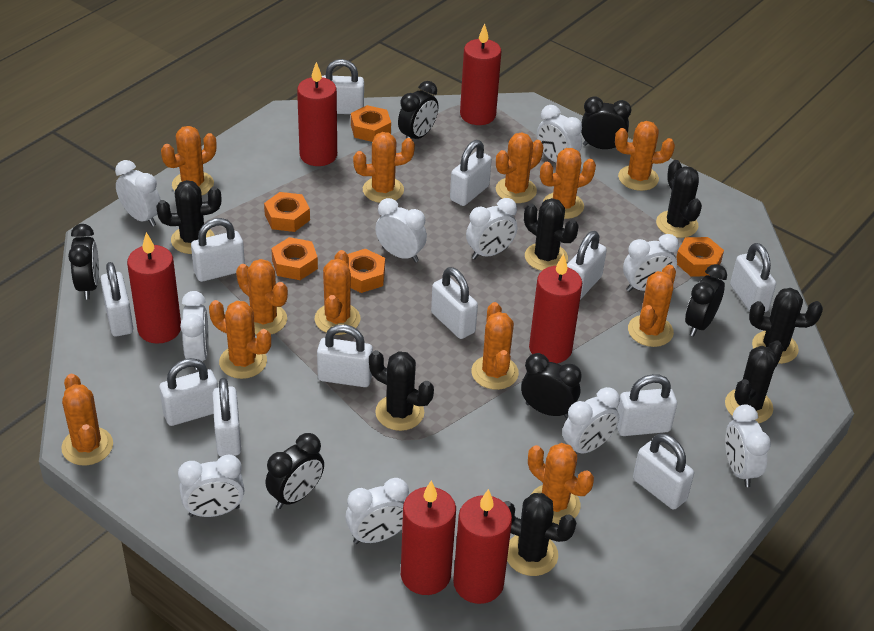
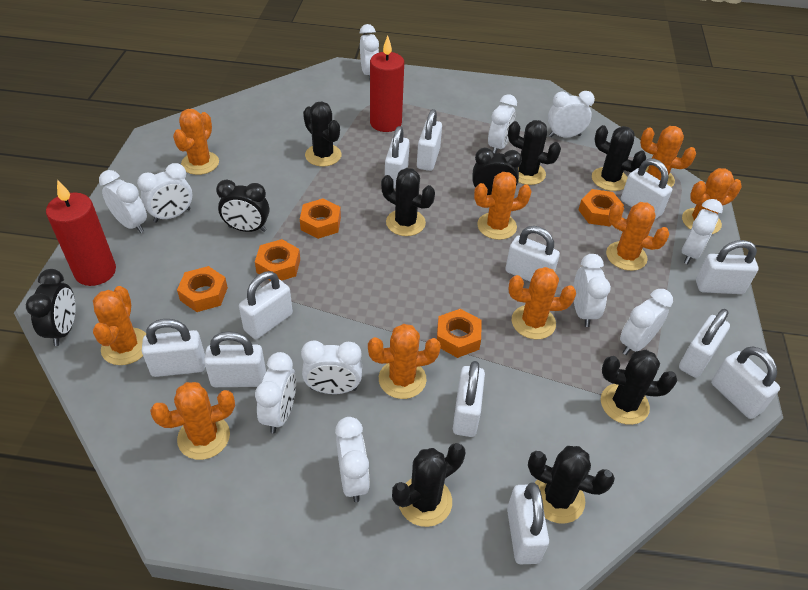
black clock: [68,224,99,300] [265,433,324,509] [398,81,438,139] [521,353,582,418] [581,96,631,149] [685,264,727,336] = 6 -> [26,269,76,346] [216,179,269,232] [472,148,522,195] = 3
orange cactus: [61,374,113,465] [161,126,216,195] [209,300,271,379] [236,259,288,335] [315,250,360,335] [353,132,415,203] [471,302,519,390] [496,132,543,203] [528,443,594,524] [540,148,596,219] [615,121,675,191] [628,265,676,347] = 12 -> [93,286,146,365] [150,382,235,460] [173,109,219,175] [368,324,441,399] [474,172,532,240] [509,267,576,340] [606,202,670,271] [640,126,696,187] [682,168,742,234] = 9
red candle: [127,232,181,344] [297,62,337,166] [401,481,456,595] [453,489,512,604] [460,23,501,125] [529,254,582,363] = 6 -> [46,179,116,286] [370,36,404,132] = 2
white clock: [115,160,161,226] [178,455,244,517] [180,291,209,370] [345,478,409,544] [375,198,427,262] [466,198,517,260] [537,105,582,163] [562,387,620,454] [623,234,679,292] [725,405,771,487] = 10 -> [99,170,147,233] [137,163,192,223] [255,352,296,434] [301,341,362,394] [335,417,370,502] [360,24,379,80] [488,94,517,153] [548,91,595,138] [574,254,611,327] [620,289,673,355] [682,199,723,264] = 11

